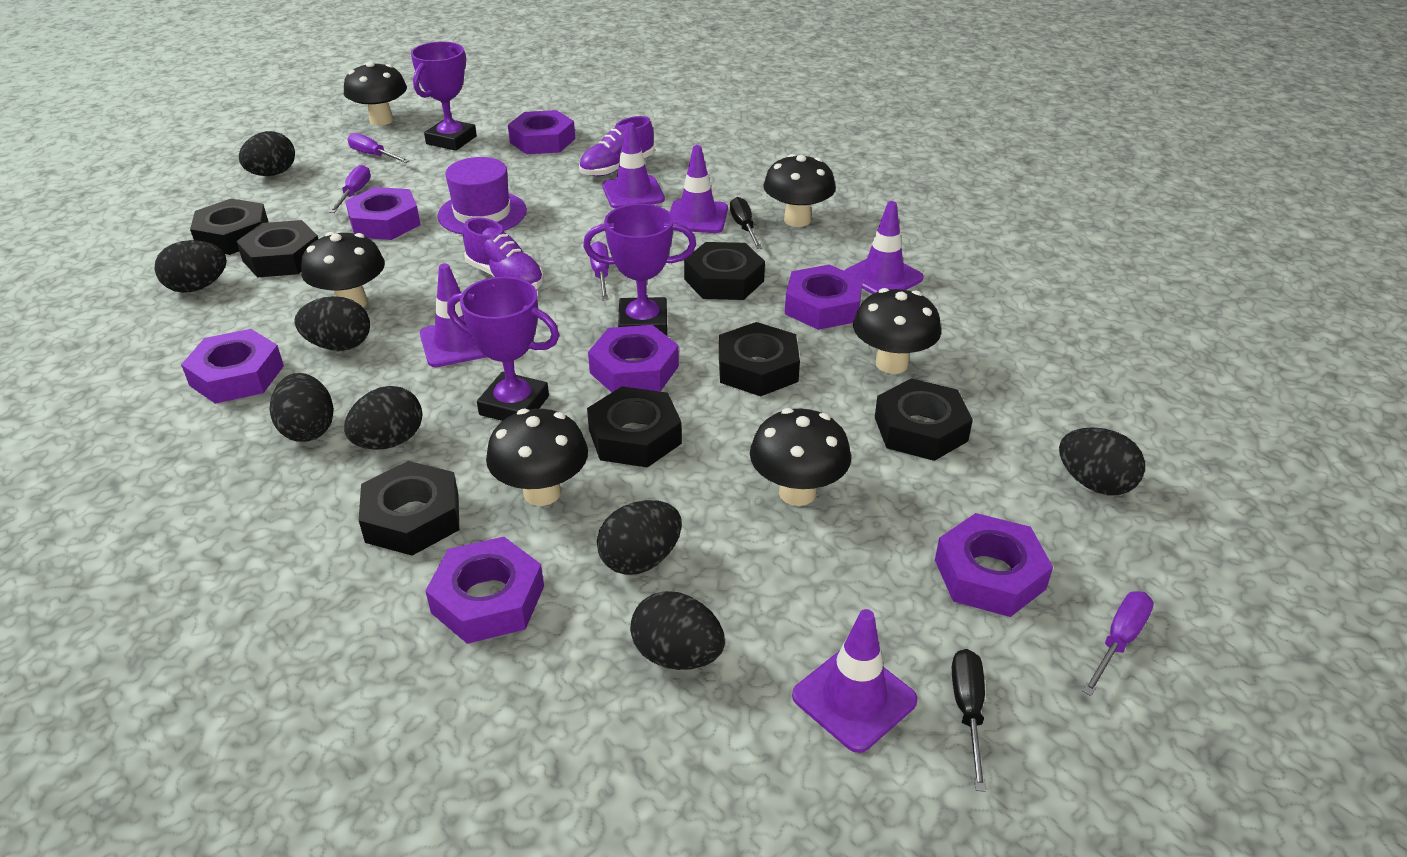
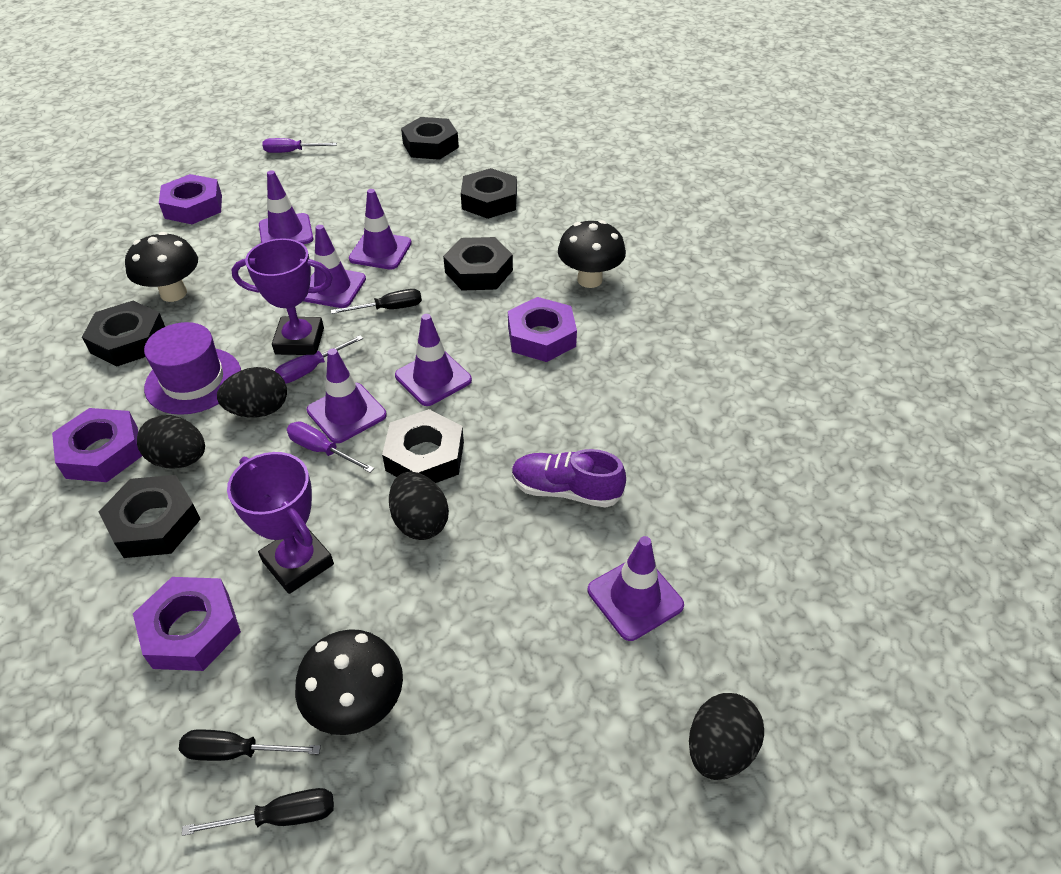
black egg: [154,240,227,293] [239,131,295,176] [270,373,334,442] [295,296,370,351] [344,386,423,450] [597,500,682,575] [630,591,725,670] [1059,427,1145,495] = 8 -> [137,415,205,469] [217,367,287,417] [389,472,449,540] [689,693,764,780] = 4
black mushroom: [301,232,385,308] [344,61,407,126] [486,409,588,506] [750,408,851,506] [763,154,836,227] [853,288,941,374] = 6 -> [125,232,198,302] [295,629,403,735] [558,220,626,288] = 3
black nut: [190,199,269,255] [236,220,318,278] [359,461,459,556] [587,386,682,468] [684,242,765,300] [719,322,800,396] [875,378,973,461] = 7 -> [82,301,165,367] [99,475,201,558] [382,409,464,483] [401,117,459,160] [443,237,513,291] [461,168,517,219] = 6
black screwdriver: [730,197,762,249] [952,649,986,792] = 2 -> [179,729,321,761] [182,788,334,836] [331,289,422,314] = 3
purple nut: [181,329,284,404] [345,187,421,240] [425,537,544,644] [508,110,575,154] [588,325,679,392] [785,265,863,330] [935,513,1053,617] = 7 -> [52,408,142,482] [133,577,241,671] [159,174,222,224] [508,297,577,362] = 4
purple screwdriver: [329,165,371,213] [347,133,410,163] [590,241,609,301] [1082,591,1154,696] = 4 -> [262,138,337,153] [275,335,363,384] [287,421,374,473] = 3
purple shoe: [463,217,544,289] [579,116,655,176] = 2 -> [512,449,626,508] = 1
purple traffic cone: [420,263,487,367] [602,122,665,209] [670,145,728,233] [792,609,918,753] [844,201,924,294] = 5 -> [259,170,313,244] [303,225,366,308] [307,349,387,443] [349,189,412,270] [395,314,472,406] [588,536,684,641] = 6
purple trophy: [411,42,477,151] [447,277,559,421] [583,204,696,336] = 3 -> [227,452,334,594] [231,238,333,355] = 2

